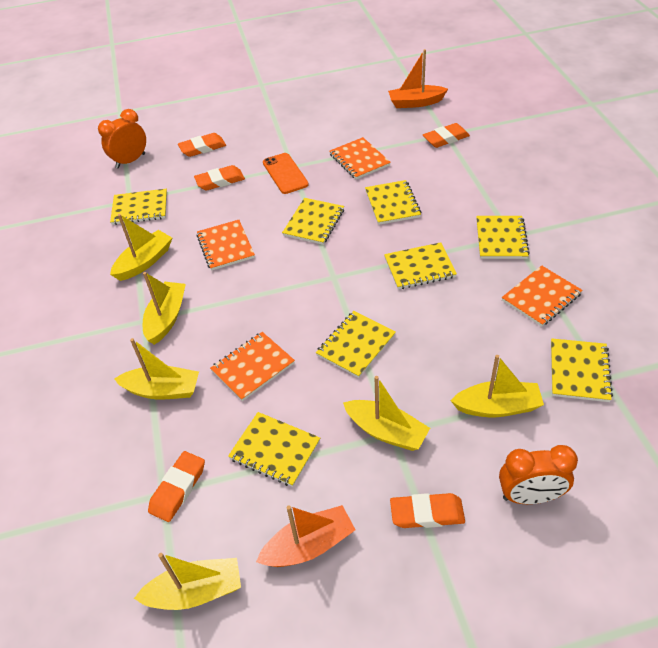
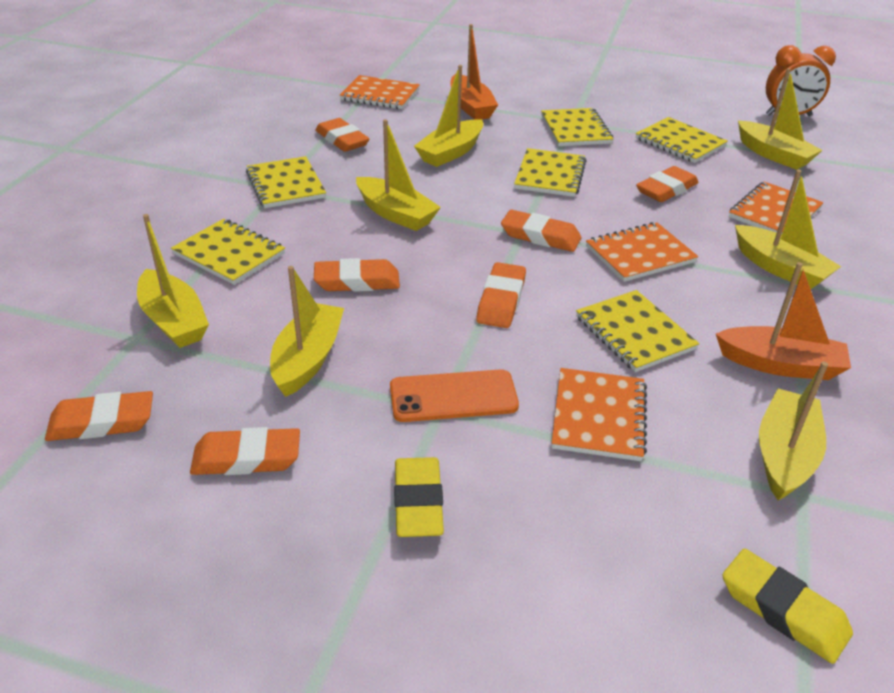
orange clock: [98,109,146,169] [499,445,578,504] = 2 -> [766,45,836,116] = 1
orange eraser: [148,451,205,522] [178,133,226,157] [194,165,245,190] [390,493,465,528] [423,123,470,148] = 5 -> [45,391,153,441] [190,427,300,475] [314,258,400,292] [315,118,370,152] [476,262,526,328] [501,210,581,252] [636,166,699,202] = 7
yellow boat: [110,214,172,281] [114,338,199,399] [134,553,241,610] [143,272,186,345] [343,376,430,451] [450,355,544,417] = 6 -> [137,214,209,348] [270,266,344,397] [356,119,441,231] [414,65,483,167] [735,170,841,289] [738,68,823,170] [759,362,828,500] = 7
yellow eraser: none = 0 -> [394,457,444,537] [722,549,853,664] = 2
yellow notebook: [110,189,167,225] [228,412,320,487] [282,198,344,245] [316,311,396,378] [365,180,421,225] [384,242,457,289] [476,216,530,259] [551,338,613,402] = 8 -> [171,219,285,285] [246,156,326,208] [514,148,586,197] [541,108,613,146] [576,290,699,372] [636,117,728,163] = 6

